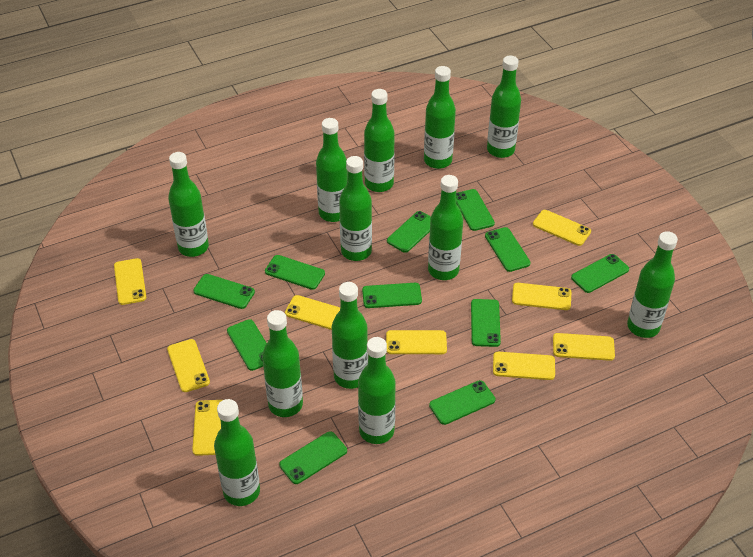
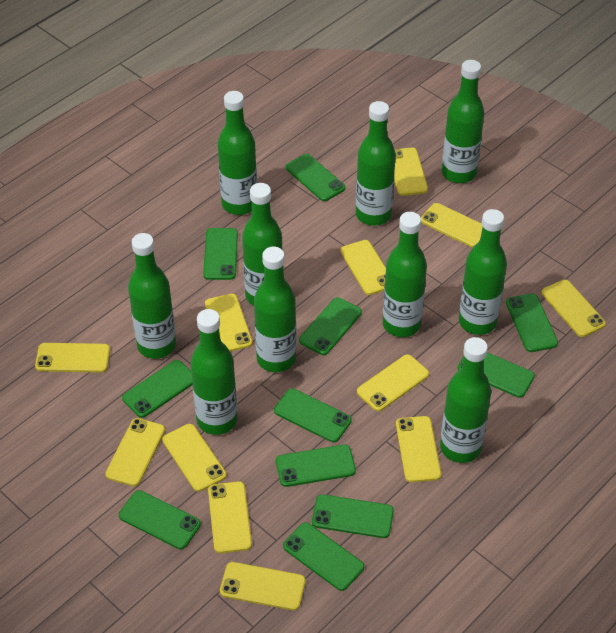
green bottle: [168,152,209,257] [214,399,260,506] [262,310,303,417] [316,118,348,222] [332,282,368,389] [339,156,372,261] [358,337,396,444] [364,89,395,192] [424,66,456,169] [428,175,463,280] [487,56,521,158] [627,231,678,338] = 12 -> [128,233,176,359] [191,309,237,435] [218,91,257,215] [242,183,282,306] [254,247,296,372] [356,101,396,226] [382,212,427,337] [440,337,491,463] [442,60,484,183] [459,209,507,335] = 10
yellow phone: [114,258,146,305] [167,339,210,392] [192,400,223,456] [285,295,340,330] [386,330,447,354] [493,352,555,380] [512,283,571,310] [533,210,591,246] [553,333,615,361] = 9 -> [35,343,110,373] [105,418,165,486] [162,424,226,492] [205,294,253,352] [208,481,252,553] [220,562,306,610] [340,240,386,295] [357,354,429,411] [394,148,428,196] [396,416,441,482] [421,203,483,248] [542,280,606,337] = 12

